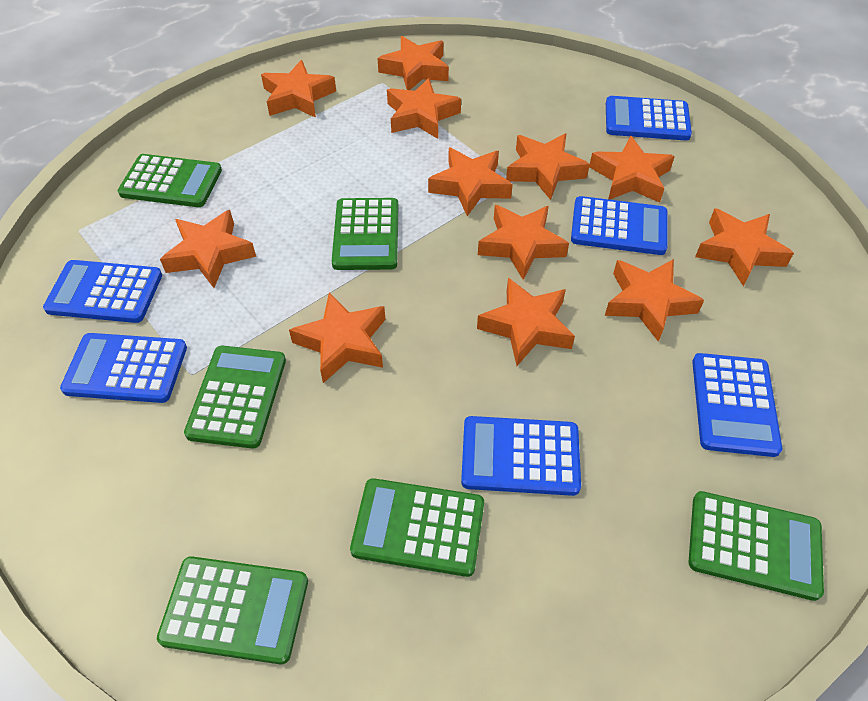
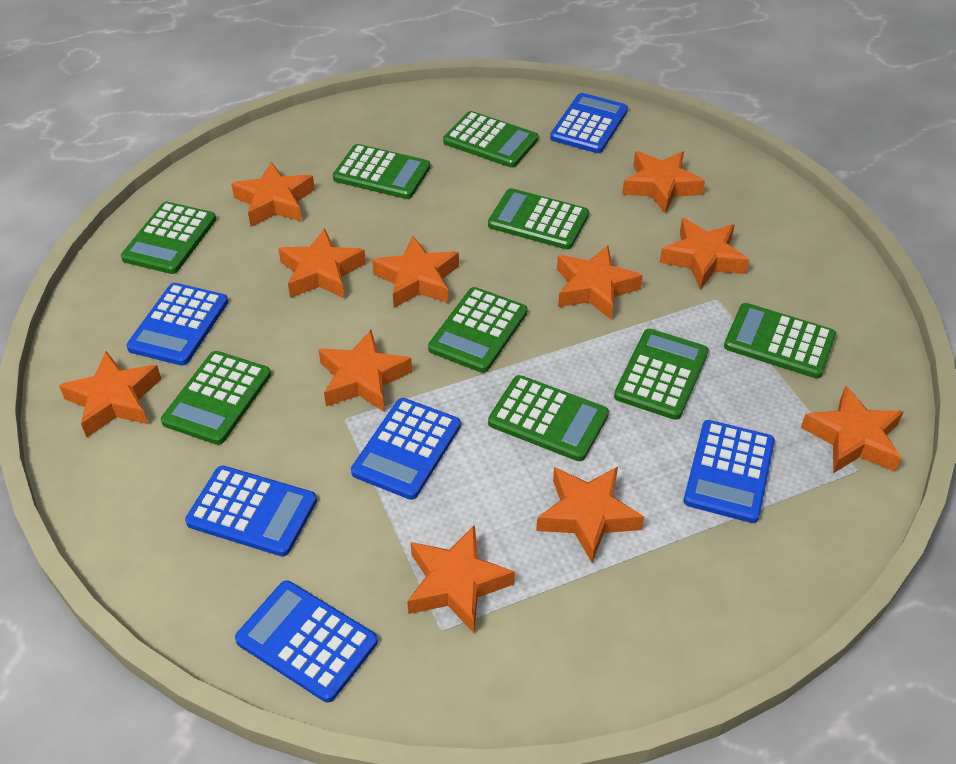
green calculator: [118,154,222,207] [157,556,308,664] [184,346,286,448] [332,198,399,270] [350,478,484,577] [689,491,824,601] = 6 -> [121,202,216,274] [161,351,271,445] [333,144,430,199] [428,287,528,373] [443,111,538,168] [488,188,589,249] [488,375,609,461] [614,329,708,420] [724,303,836,378] = 9
orange star: [160,210,256,288] [261,60,336,118] [289,292,386,383] [377,36,449,90] [387,78,461,139] [428,148,513,216] [477,278,575,366] [478,205,569,280] [506,134,590,200] [589,136,675,203] [605,259,704,342] [695,208,794,286] = 12 -> [59,351,161,437] [231,162,315,227] [278,229,366,299] [318,330,412,412] [372,236,459,308] [407,525,515,633] [536,467,644,562] [557,246,643,319] [622,151,705,214] [659,218,749,290] [801,386,904,473] = 11

